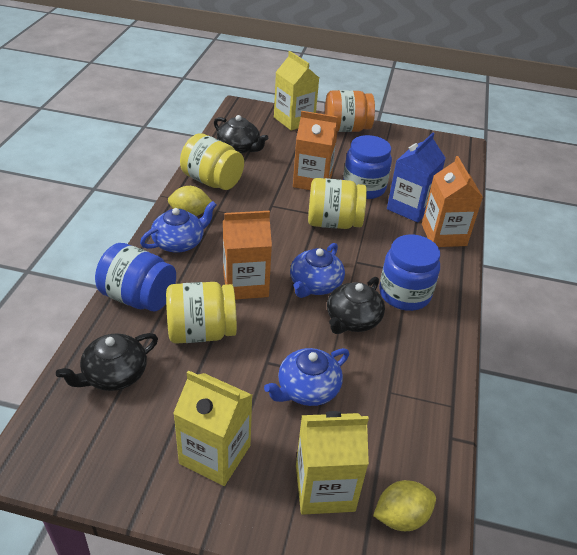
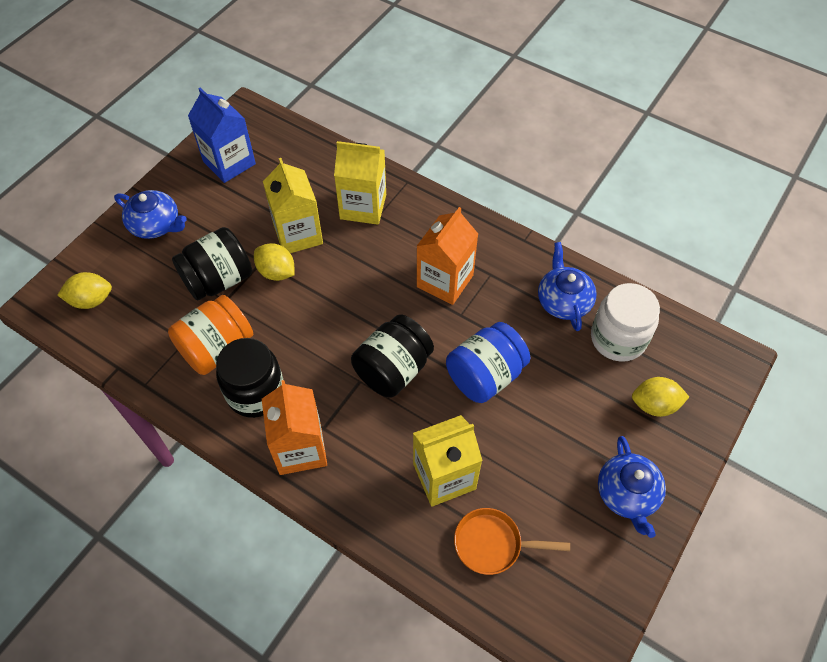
black jar: none = 0 -> [172,227,252,301] [216,338,283,418] [351,315,434,397] = 3
black teapot: [56,333,158,391] [214,115,268,154] [327,277,385,334] = 3 -> none = 0
blue jar: [95,243,176,312] [343,135,392,199] [379,235,440,311] = 3 -> [446,322,530,403] = 1
orange carton: [223,211,272,300] [293,111,338,190] [422,156,483,247] = 3 -> [262,380,327,475] [417,207,478,305] = 2
orange pan: none = 0 -> [454,508,570,575] = 1
white jar: none = 0 -> [591,283,660,362] = 1
yellow jar: [166,282,237,344] [180,133,244,190] [308,178,367,229] = 3 -> none = 0
yellow lemon: [168,186,212,216] [373,480,436,531] = 2 -> [57,272,112,309] [254,243,295,281] [632,377,689,417] = 3

